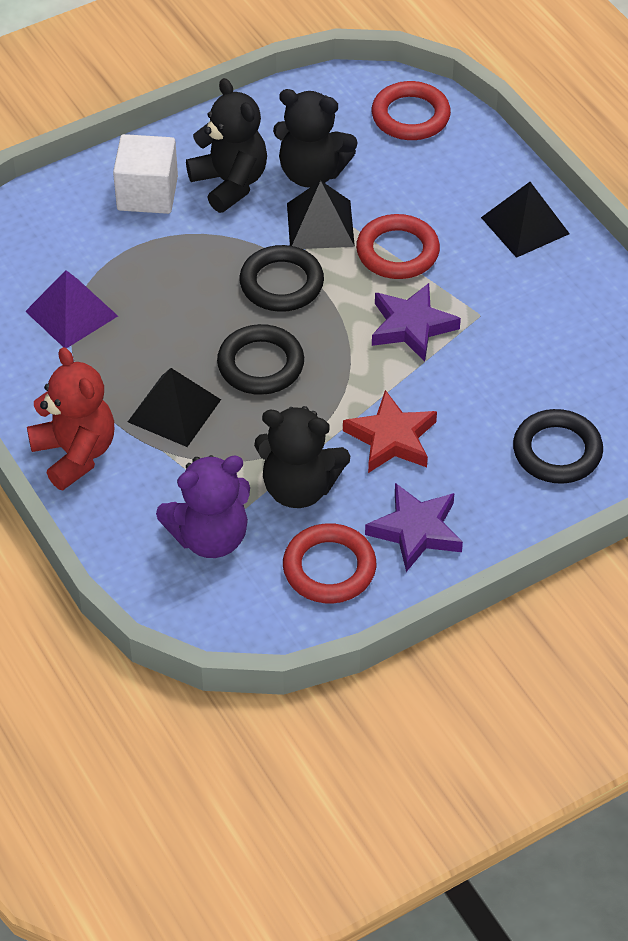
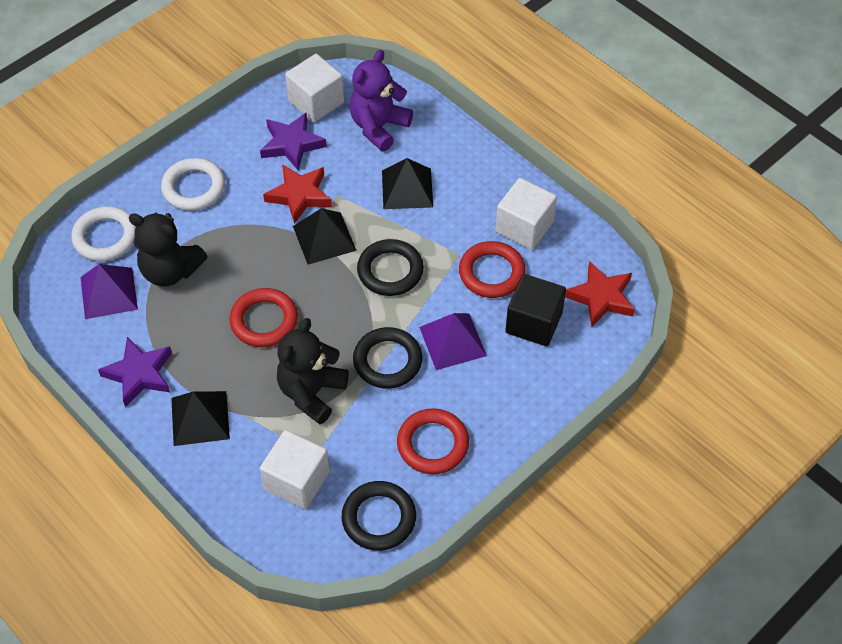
black cube: none = 0 -> [505,274,566,346] = 1
black teddy bear: [186,78,267,213] [254,406,350,508] [273,89,358,188] = 3 -> [129,213,207,286] [277,318,349,425] = 2
purple pyramid: [25,270,118,348] = 1 -> [81,264,138,319] [419,313,487,370] = 2
red star: [343,390,437,473] = 1 -> [263,164,332,224] [565,261,635,327] = 2
red teddy bear: [27,347,114,490] = 1 -> none = 0
white cube: [113,134,178,214] = 1 -> [260,430,330,509] [285,54,344,122] [496,178,557,250] = 3
white ring: none = 0 -> [71,206,136,261] [161,158,225,211] = 2

